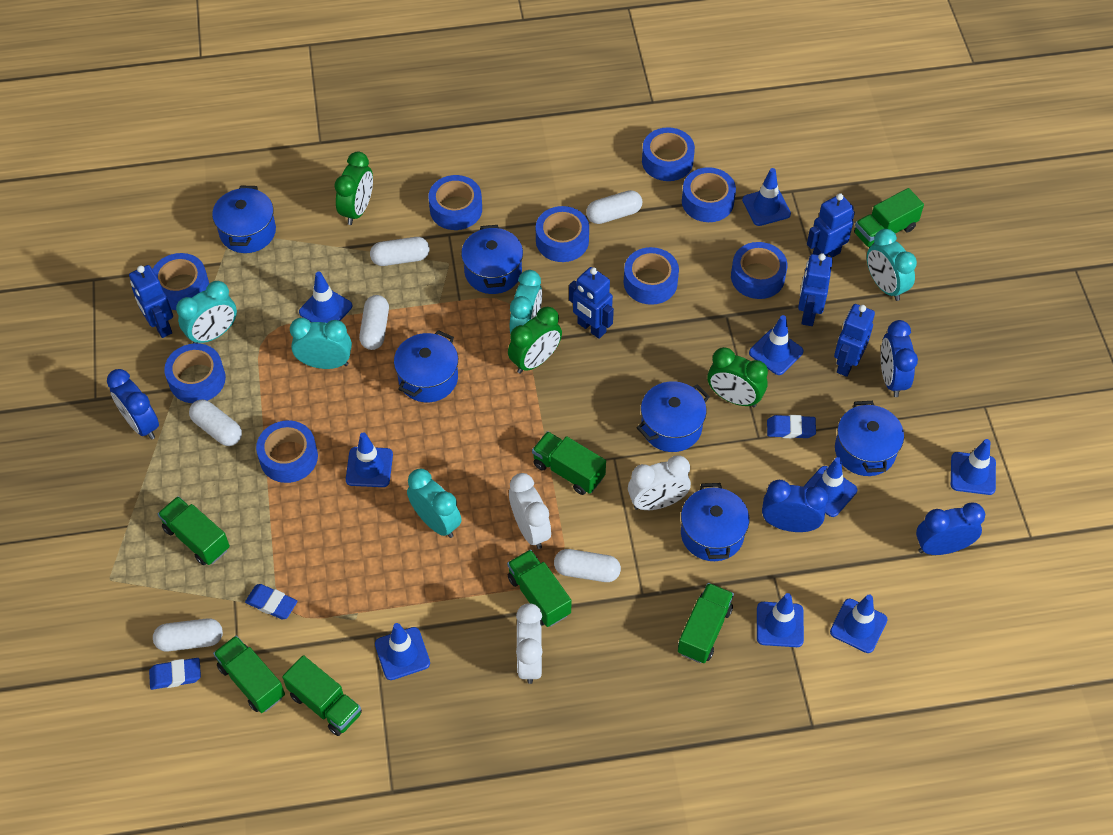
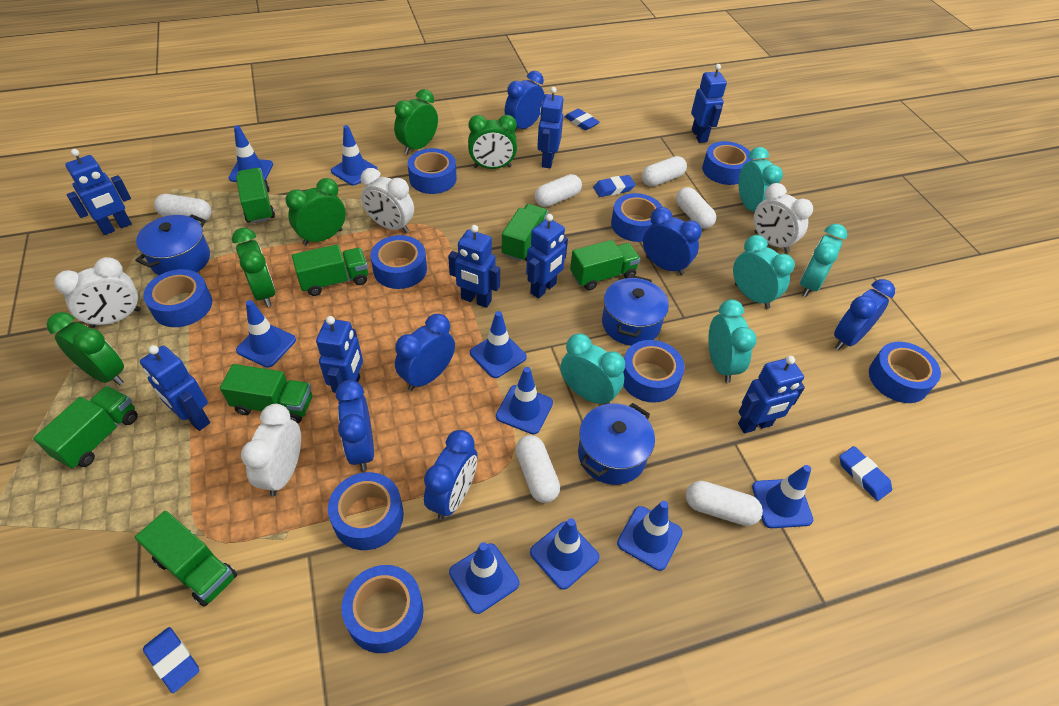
blue clock: [107,369,159,440] [762,480,828,532] [881,320,918,397] [916,502,985,555] = 4 -> [336,380,374,471] [395,314,455,391] [424,430,478,520] [505,71,545,131] [643,207,702,275] [834,279,895,350] = 6
blue eraser: [149,658,201,690] [245,584,298,620] [767,415,816,439] = 3 -> [143,627,199,693] [565,109,600,130] [593,175,636,197] [839,446,892,501] = 4
blue pot: [212,185,276,253] [394,330,458,402] [461,225,523,294] [637,382,710,452] [681,483,749,561] [835,401,904,476] = 6 -> [135,214,210,275] [578,403,655,485] [602,276,669,346] = 3
blue robot: [129,265,173,338] [569,267,614,339] [798,253,833,326] [807,193,855,257] [834,304,875,377] = 5 -> [65,149,132,235] [140,345,210,431] [316,316,363,401] [448,225,500,308] [526,214,568,298] [537,87,563,168] [691,64,727,143] [738,356,805,433] = 8
green clock: [334,151,373,225] [508,307,562,374] [707,347,768,407] = 3 -> [47,312,124,385] [232,228,275,307] [285,178,346,246] [394,89,438,154] [468,115,517,169] = 5
white clock: [509,473,551,549] [516,603,543,684] [628,455,691,510] = 3 -> [54,257,141,328] [241,404,301,496] [361,168,414,233] [754,183,813,253] = 4

